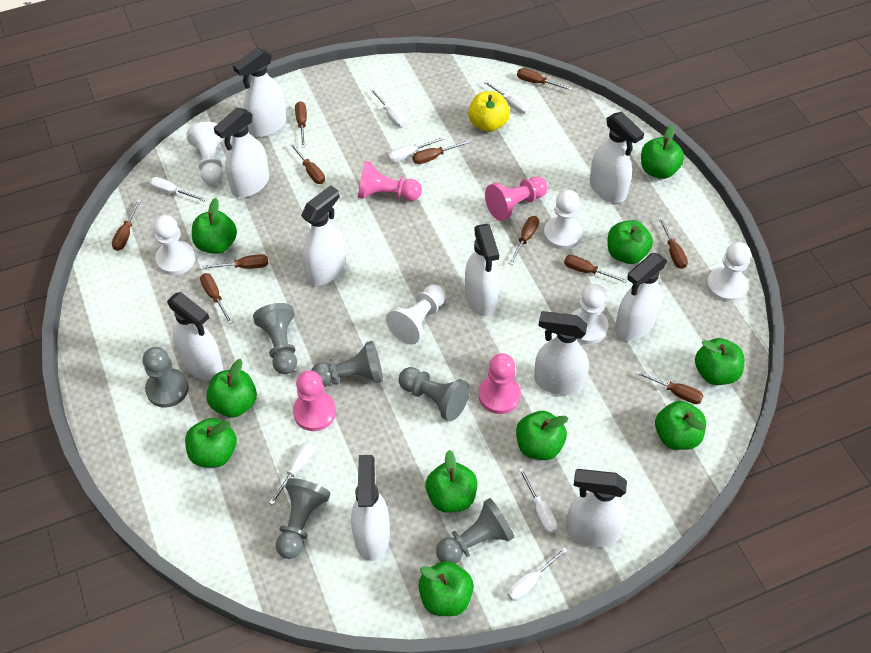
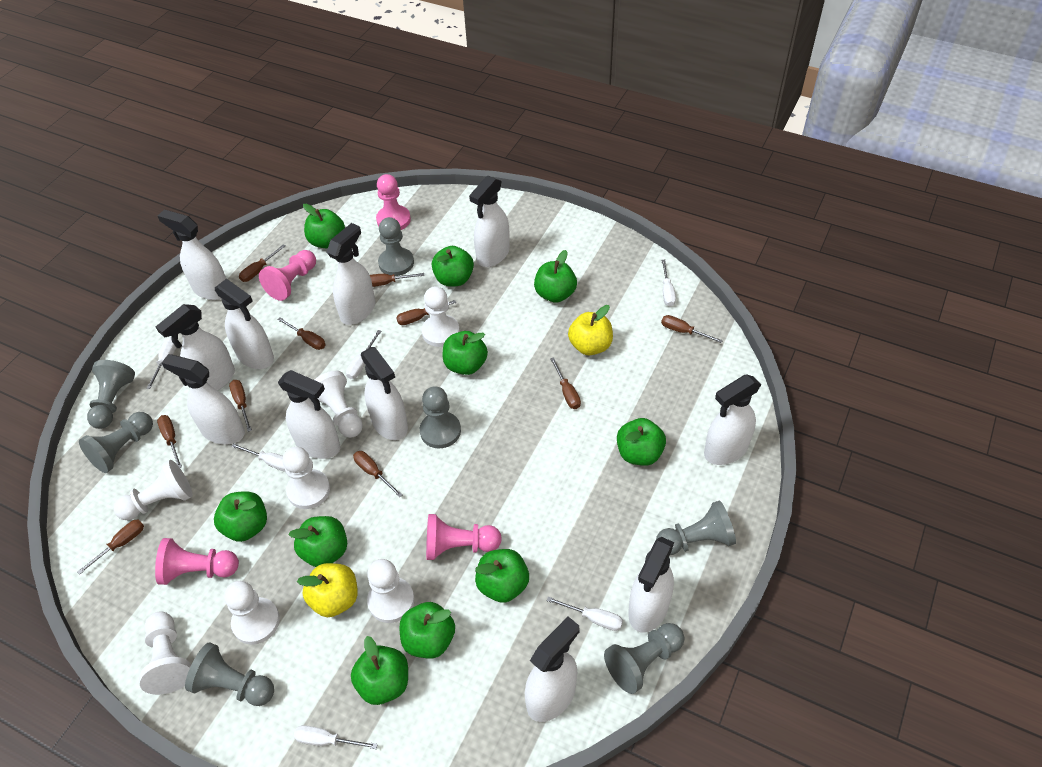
brown screwdriver: [112,200,141,251] [200,273,233,324] [203,254,268,269] [289,143,325,184] [295,101,307,147] [413,140,470,164] [508,216,539,265] [517,68,572,91] [564,255,627,283] [635,370,704,404] [658,217,688,269] = 11 -> [77,520,144,575] [157,415,182,468] [229,380,252,432] [239,244,285,282] [277,317,326,350] [353,451,403,498] [370,273,424,287] [396,300,456,325] [550,357,581,409] [661,315,723,343] = 10
grey pawn: [143,347,189,408] [253,303,297,374] [276,478,331,559] [311,341,383,387] [399,367,470,421] [436,498,514,564] = 6 -> [79,412,153,473] [87,360,135,429] [185,642,274,706] [378,217,414,276] [420,386,461,448] [604,623,685,694] [656,500,736,555] = 7
white pawn: [153,215,196,275] [186,122,223,185] [386,285,446,344] [544,190,582,250] [571,284,609,344] [706,242,751,302] = 6 -> [114,460,192,520] [139,611,191,695] [224,581,280,645] [283,447,330,509] [315,371,363,438] [367,559,414,623] [422,286,460,347] = 7
white screwdriver: [149,177,206,201] [269,443,314,505] [370,88,405,127] [388,137,444,162] [483,81,530,114] [507,547,568,601] [518,468,557,534] = 7 -> [147,337,176,389] [231,443,285,472] [294,725,378,749] [346,330,381,379] [546,597,623,631] [662,260,676,307] = 6
white spray bottle: [167,292,223,380] [214,108,269,198] [233,48,287,137] [301,185,345,286] [351,455,390,561] [465,224,500,316] [534,311,589,395] [566,469,627,547] [589,112,644,203] [615,253,667,341] = 10 -> [156,304,235,390] [158,210,226,300] [162,354,245,444] [215,279,274,369] [278,370,340,459] [327,223,375,325] [361,347,408,440] [469,176,510,267] [525,616,579,722] [628,537,674,633] [704,374,761,465] = 11
yellow apple: [468,91,510,132] = 1 -> [297,563,358,617] [568,305,613,355] = 2

